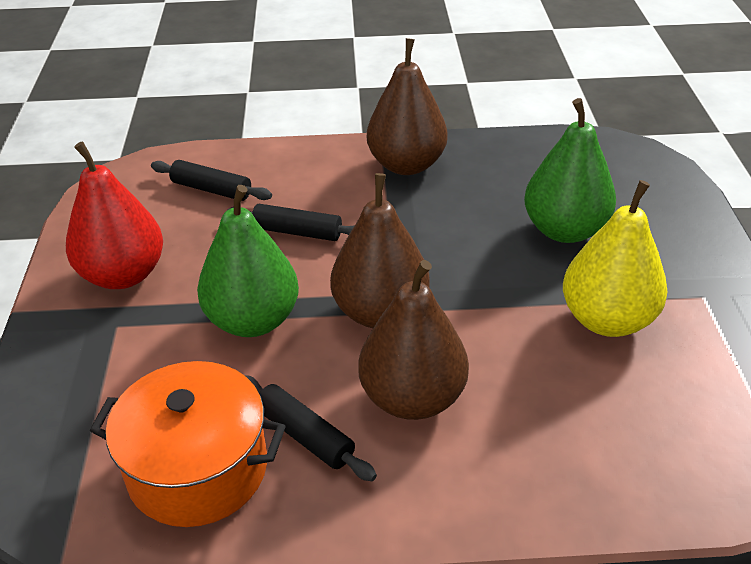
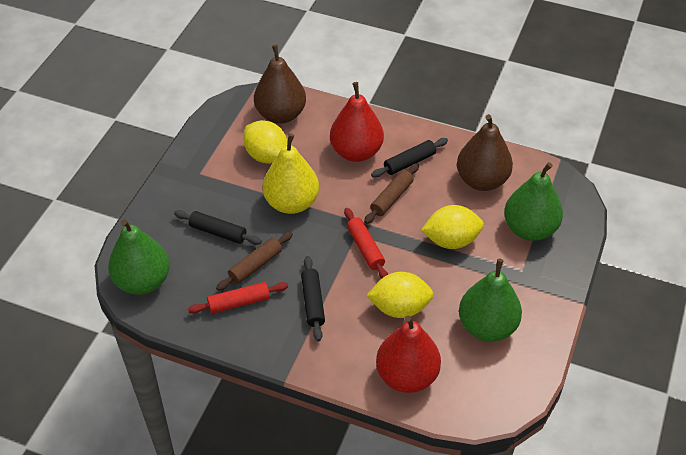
brown pear: [330,173,430,328] [358,260,469,420] [367,38,447,175] = 3 -> [254,44,306,124] [457,114,513,191] = 2
brown rolling pin: none = 0 -> [216,232,293,291] [364,163,419,224] = 2
green pear: [197,185,299,337] [524,98,616,243] = 2 -> [108,219,170,295] [459,259,522,342] [504,162,563,241] = 3
orange pot: [90,361,286,527] = 1 -> none = 0
red pear: [66,141,163,289] = 1 -> [330,82,384,162] [376,316,441,393] = 2
red rolling pin: none = 0 -> [188,282,288,314] [344,208,388,279] = 2
yellow lemon: none = 0 -> [243,120,288,164] [366,272,434,318] [421,205,484,249] = 3

